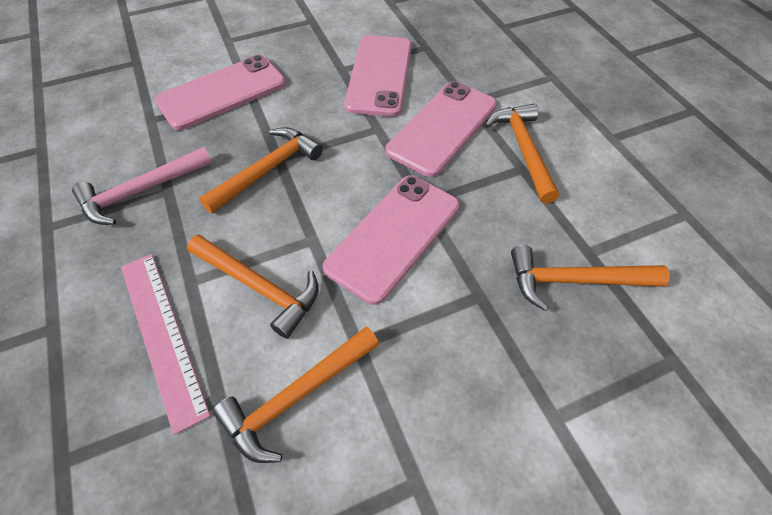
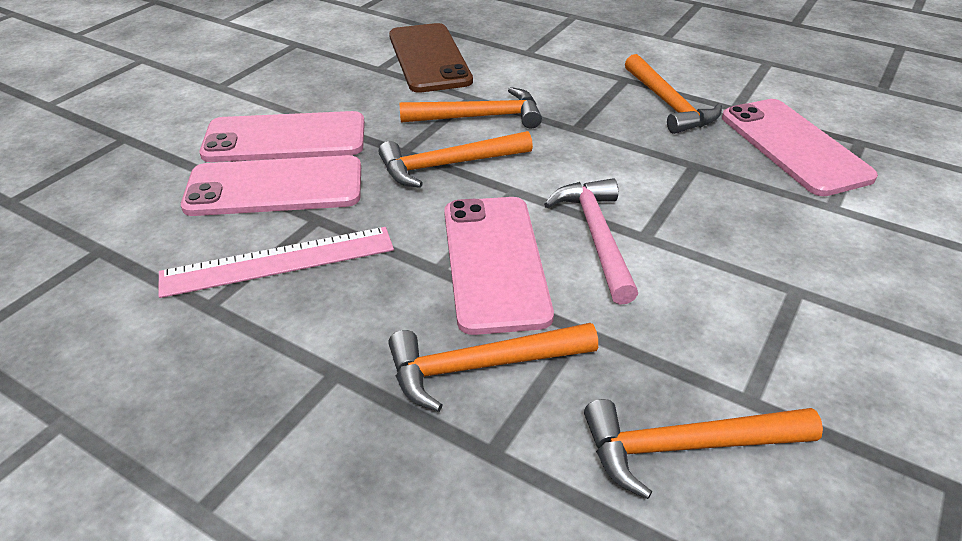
brown phone: none = 0 -> [389,23,473,93] = 1

